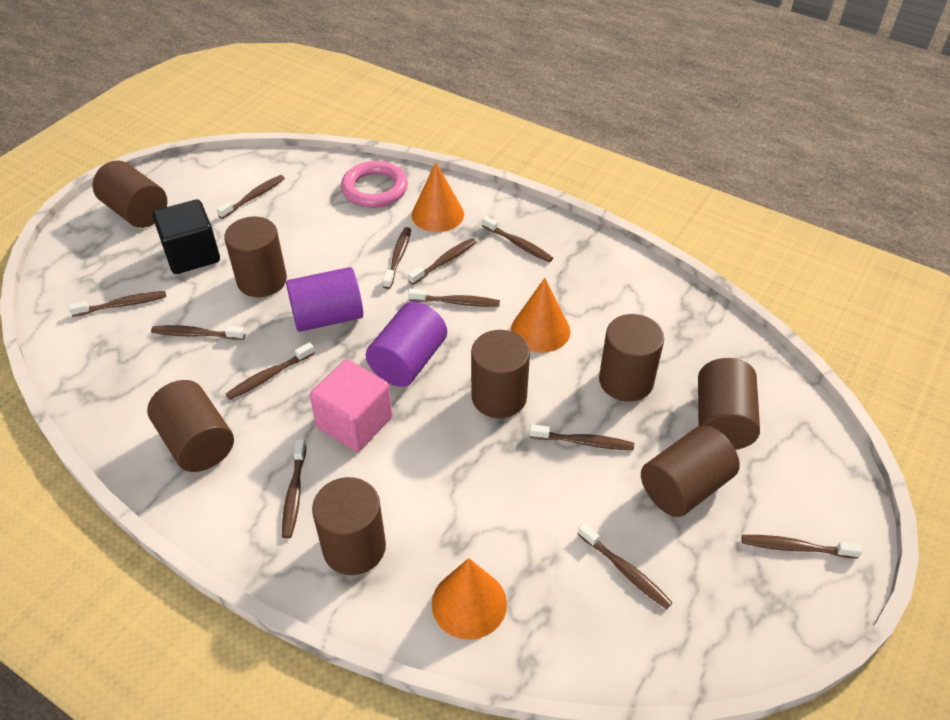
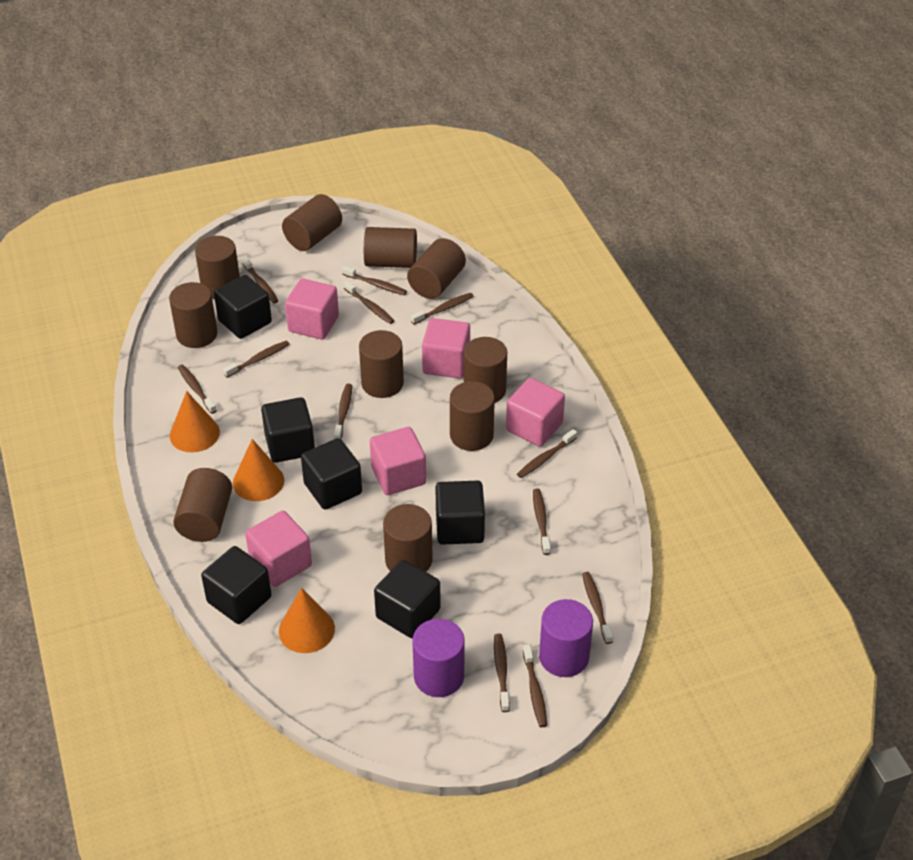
black cube: [152,199,220,274] = 1 -> [201,546,272,624] [214,275,272,339] [261,397,315,463] [301,438,362,510] [374,560,441,638] [436,481,485,545] = 6
brown cylinder: [92,161,167,228] [147,380,234,472] [224,217,287,297] [312,477,386,575] [471,330,530,418] [599,314,664,402] [641,425,740,517] [698,358,760,450] = 8 -> [169,282,217,348] [173,468,232,542] [195,236,240,299] [282,194,342,251] [359,330,404,398] [364,227,417,268] [383,504,433,572] [407,238,466,299] [450,381,495,451] [464,337,507,403] = 10
pink cube: [310,360,392,452] = 1 -> [245,511,312,587] [285,279,339,340] [370,427,426,495] [422,318,470,378] [506,378,565,447] = 5
pink ring: [341,161,408,208] = 1 -> none = 0

